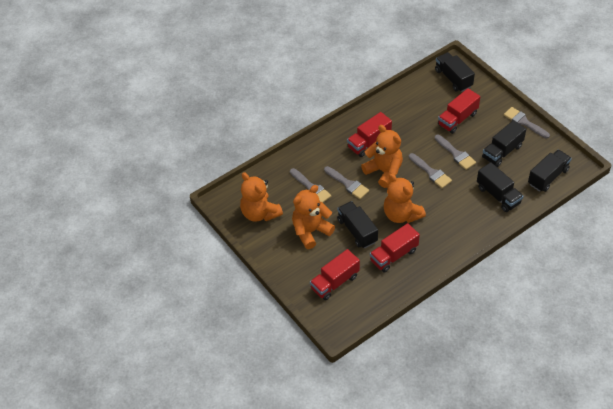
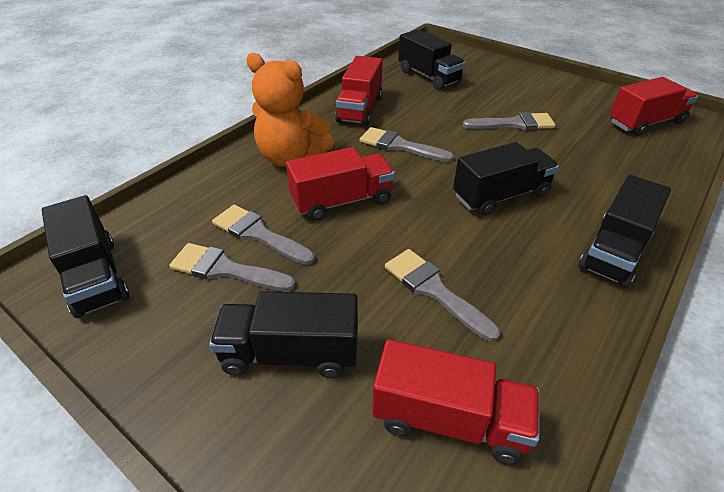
orange teddy bear: [240,172,283,222] [292,185,335,249] [361,125,403,188] [384,173,426,223] = 4 -> [246,53,334,167] = 1

